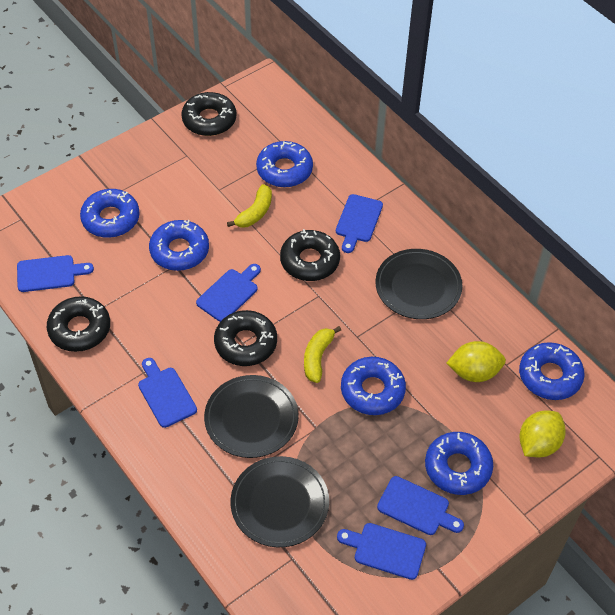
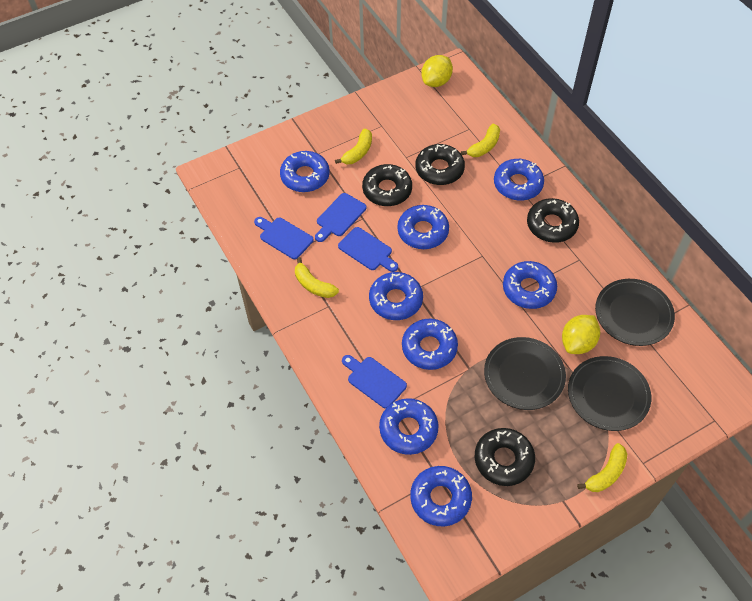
blue cutting board: [17,255,94,292] [138,358,197,428] [196,264,261,322] [336,194,383,253] [337,523,426,580] [377,476,464,535] = 6 -> [254,217,314,259] [315,193,367,242] [338,227,398,272] [342,355,407,409] = 4
blue donut: [80,189,140,238] [149,220,209,271] [256,141,313,187] [341,357,406,415] [425,432,493,495] [519,342,584,400] = 6 -> [280,151,330,192] [369,272,423,320] [379,398,438,455] [397,205,449,249] [402,319,458,370] [410,466,472,526] [494,159,544,201] [503,261,557,309] = 8
yellow banana: [227,184,272,228] [304,326,341,383] = 2 -> [295,257,339,298] [335,129,372,164] [461,124,500,157] [577,443,627,492] = 4

